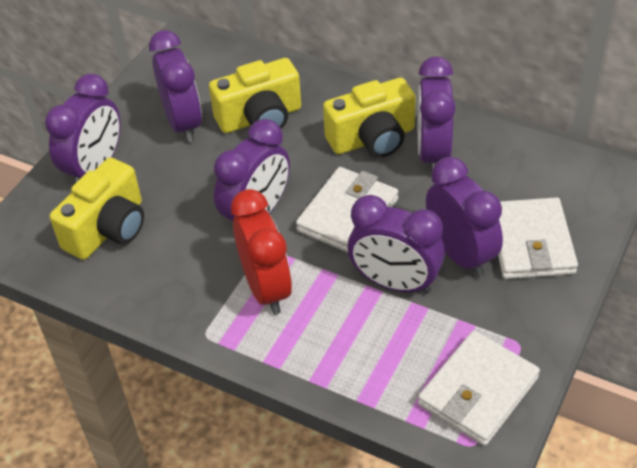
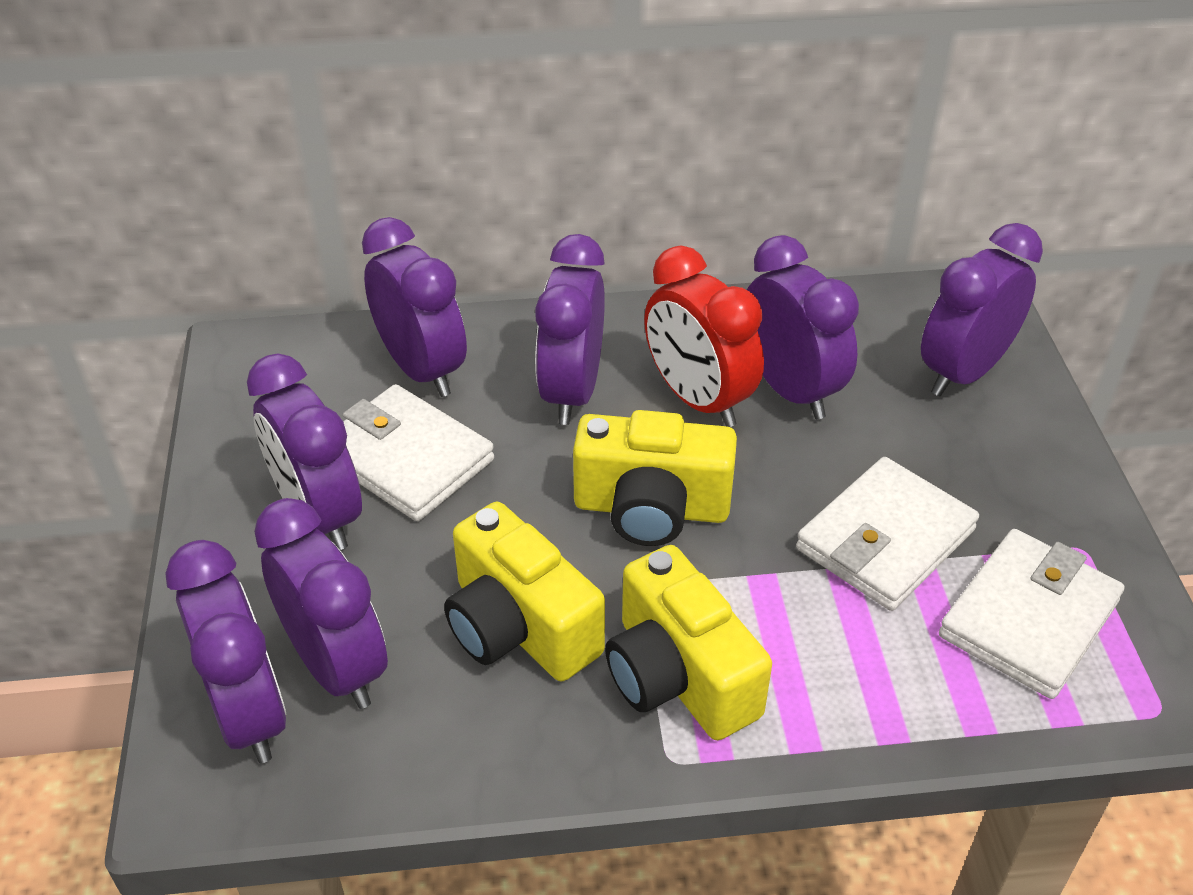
purple clock: [45,74,120,184] [149,30,202,143] [214,119,290,233] [348,195,445,294] [418,57,456,174] [426,157,503,278] = 6 -> [165,540,287,763] [247,354,362,550] [254,498,388,709] [362,217,467,397] [535,234,605,425] [747,235,859,419] [921,223,1043,397] = 7

